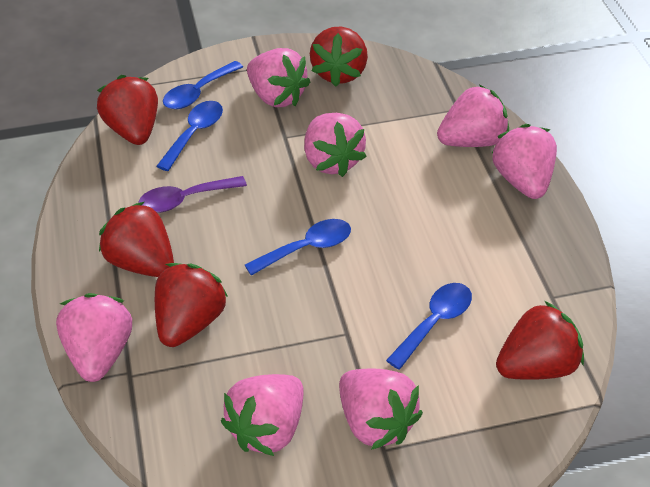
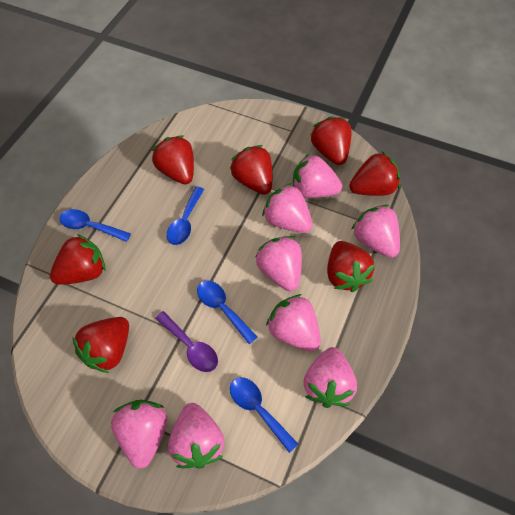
pink strawberry: [56,293,132,382] [221,374,304,456] [247,48,310,107] [304,113,367,177] [339,369,423,450] [437,85,509,147] [492,124,557,199] = 7 -> [111,400,167,469] [168,403,224,469] [256,236,302,291] [262,183,313,233] [266,294,321,352] [293,154,342,198] [303,347,357,408] [351,205,400,258] = 8
red strawberry: [97,75,158,145] [99,202,174,277] [155,263,228,347] [310,27,368,87] [496,301,584,380] = 5 -> [50,234,105,285] [72,317,129,373] [152,136,194,185] [230,145,272,195] [310,116,352,165] [327,241,375,292] [349,152,400,196] = 7

